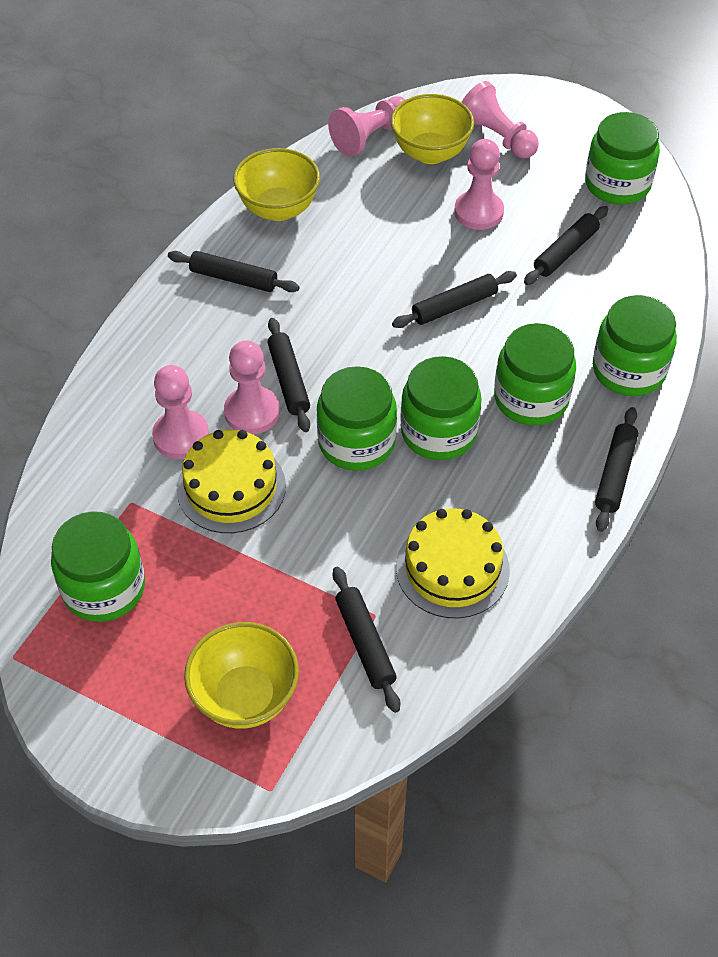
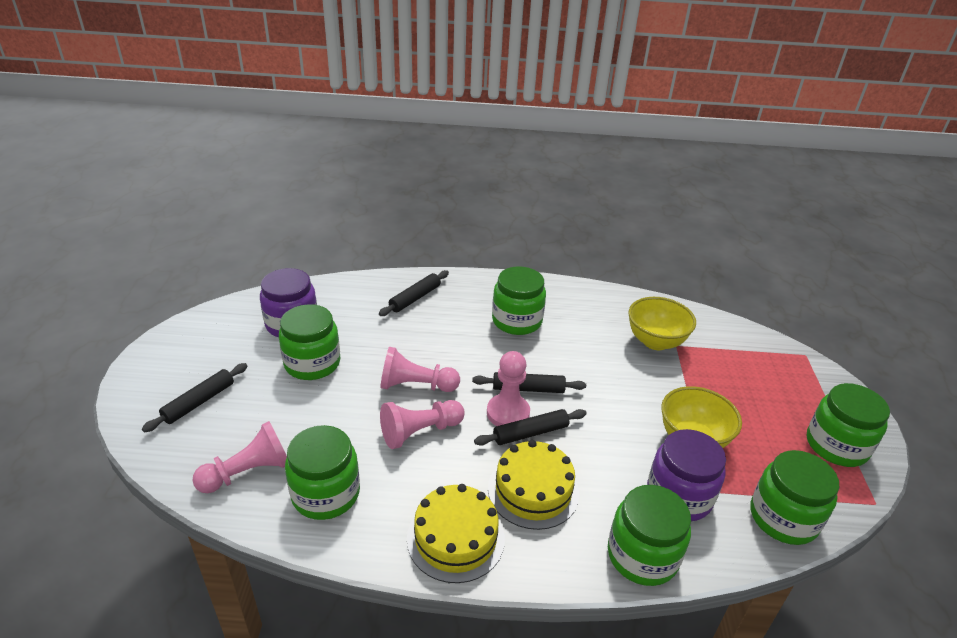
black rolling pin: [168,251,299,292] [268,318,310,432] [333,567,400,713] [392,271,517,328] [524,206,608,285] [595,407,638,532] = 6 -> [142,363,247,432] [379,270,449,316] [472,372,586,393] [474,409,587,446] = 4
pink pawn: [152,365,209,459] [224,340,280,434] [328,96,406,157] [454,139,504,230] [462,81,539,158] = 5 -> [192,421,287,493] [380,347,460,392] [380,400,465,449] [487,351,530,426] = 4
purple jar: none = 0 -> [260,268,317,337] [647,429,726,521] = 2
yellow bowl: [184,622,299,729] [233,148,320,221] [391,94,474,164] = 3 -> [628,297,696,350] [661,386,742,448] = 2

